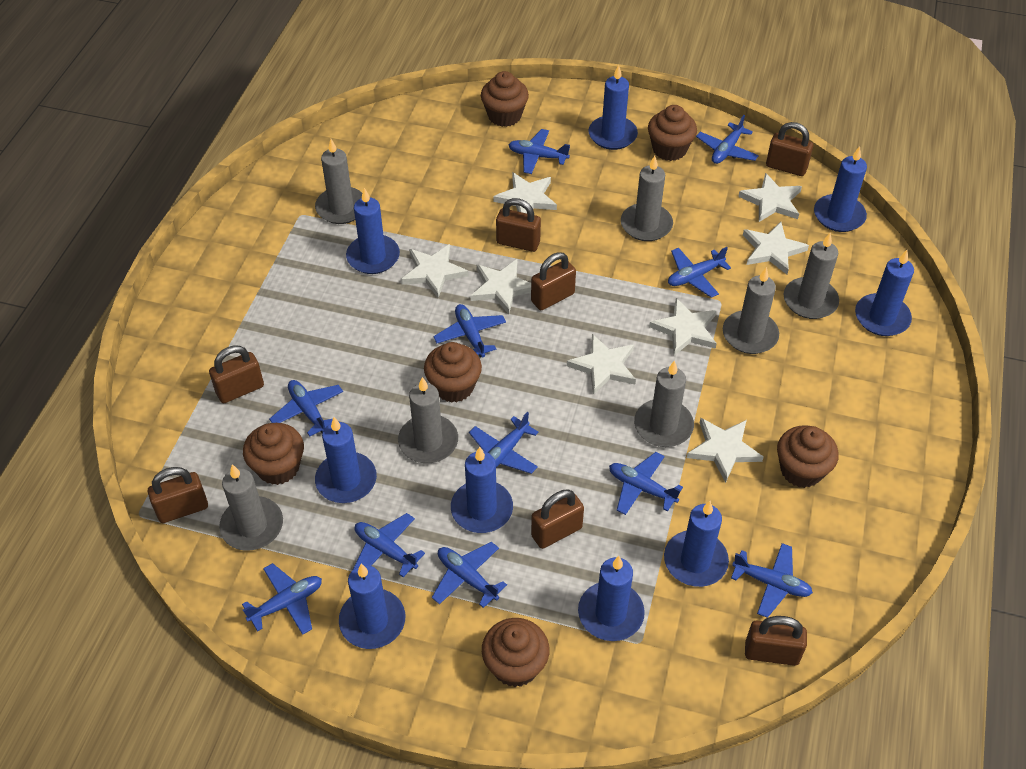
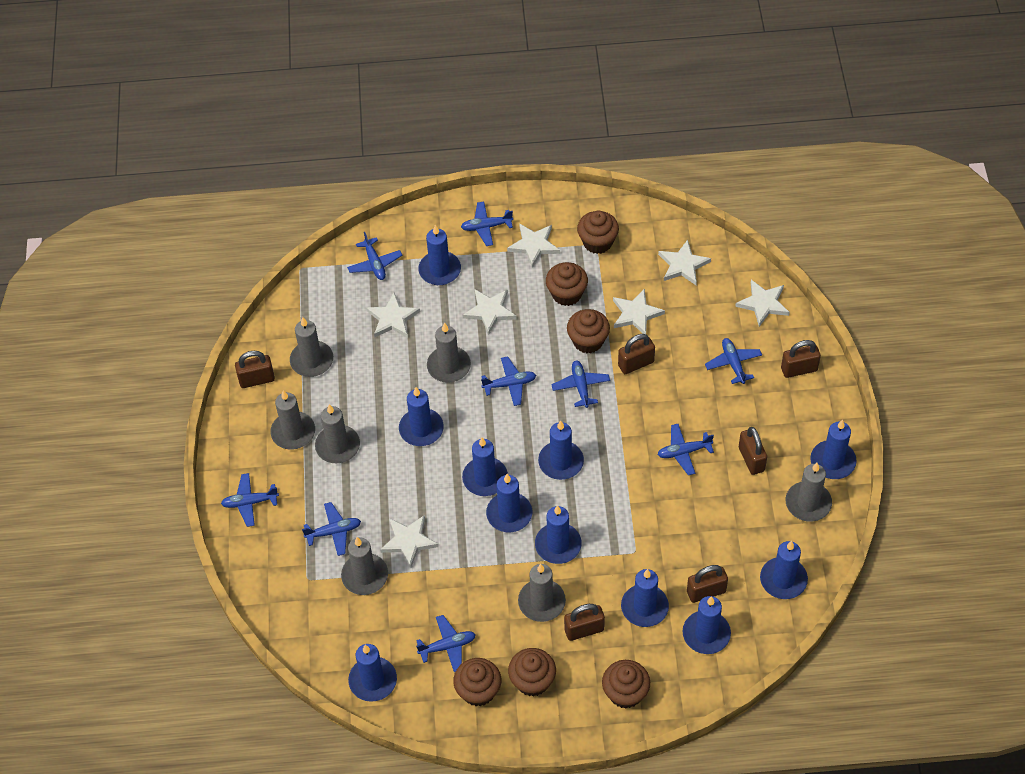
blue candle: [315,417,377,503] [339,564,405,649] [346,188,400,274] [451,447,513,533] [578,556,645,641] [589,65,638,150] [664,501,729,587] [814,146,867,232] [855,250,914,336] = 9 -> [348,644,397,702] [399,387,444,446] [418,225,461,285] [462,437,508,496] [486,474,532,532] [535,505,582,564] [538,420,584,480] [621,569,669,627] [683,596,731,654] [760,541,808,599] [810,420,857,479] = 11
blue plane: [242,563,322,635] [269,380,343,437] [353,513,425,577] [432,542,507,608] [433,304,506,358] [469,412,539,474] [508,129,570,174] [609,452,683,515] [668,247,731,298] [696,115,759,164] [731,543,813,618] = 11 -> [221,473,279,527] [302,502,361,556] [347,232,402,280] [416,615,476,672] [461,201,513,246] [481,356,536,406] [551,360,610,408] [657,424,714,475] [705,338,762,384] = 9
brown padlock: [148,467,208,523] [209,345,264,403] [496,198,541,252] [531,252,576,310] [531,489,584,549] [745,616,807,666] [766,122,813,176] = 7 -> [235,351,275,388] [564,604,605,641] [618,334,655,374] [687,565,728,603] [739,427,767,475] [781,340,821,378] = 6
white star: [401,244,468,298] [471,259,531,314] [494,172,557,213] [567,334,636,395] [649,298,717,356] [687,418,764,483] [738,173,802,222] [743,222,809,274] = 8 -> [366,293,420,338] [380,515,438,568] [463,289,517,335] [507,223,560,268] [613,289,665,334] [658,240,711,285] [735,280,789,326] = 7

